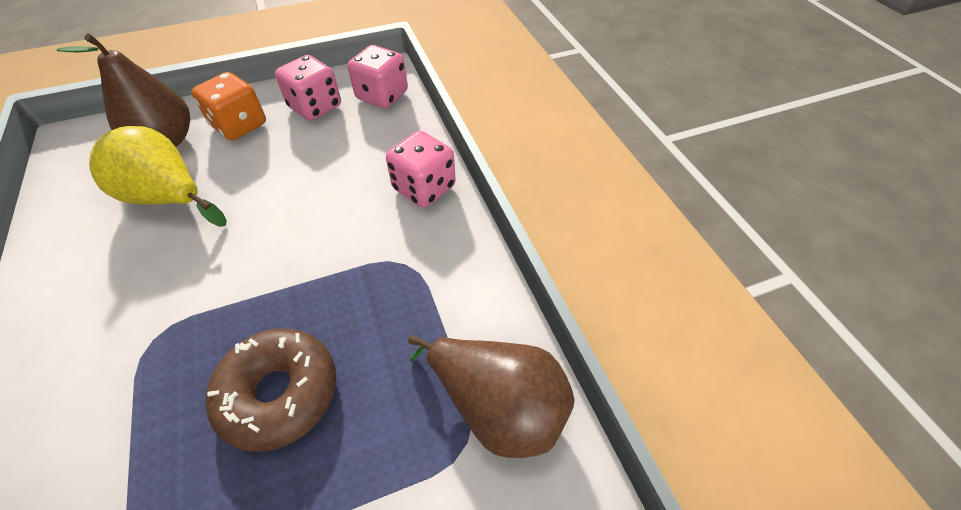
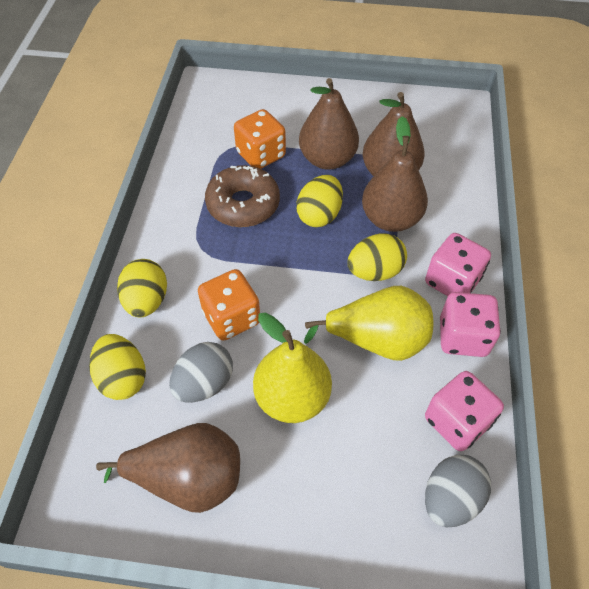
brown pear: [57,34,190,147] [408,335,575,458] = 2 -> [96,423,240,513] [299,78,359,170] [362,116,428,232] [363,92,425,176] = 4
grey egg: none = 0 -> [169,342,233,403] [425,455,491,527] = 2
orange dice: [192,72,266,140] = 1 -> [198,269,260,341] [234,109,286,169] = 2
yellow egg: none = 0 -> [89,334,146,400] [117,259,167,318] [296,175,343,227] [347,233,407,281] = 4
yellow pear: [89,126,227,227] = 1 -> [253,313,332,423] [304,286,433,361] = 2

